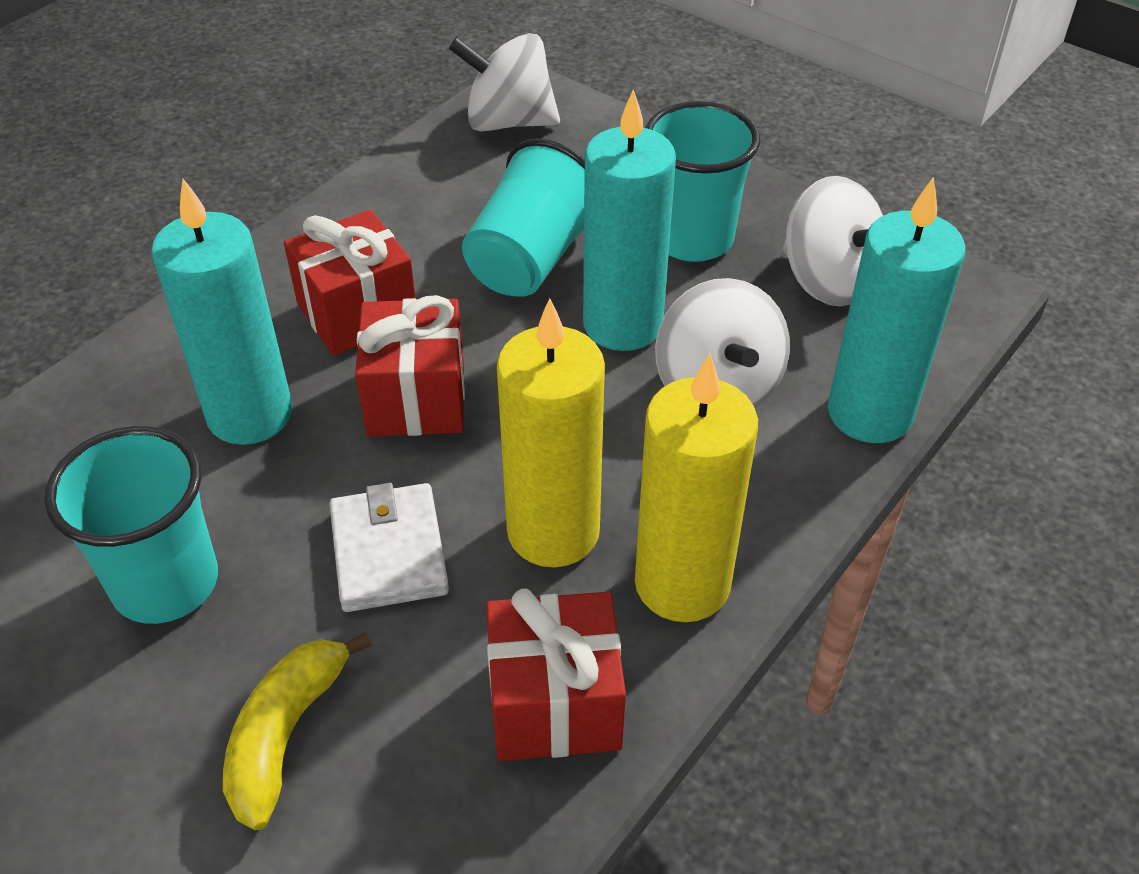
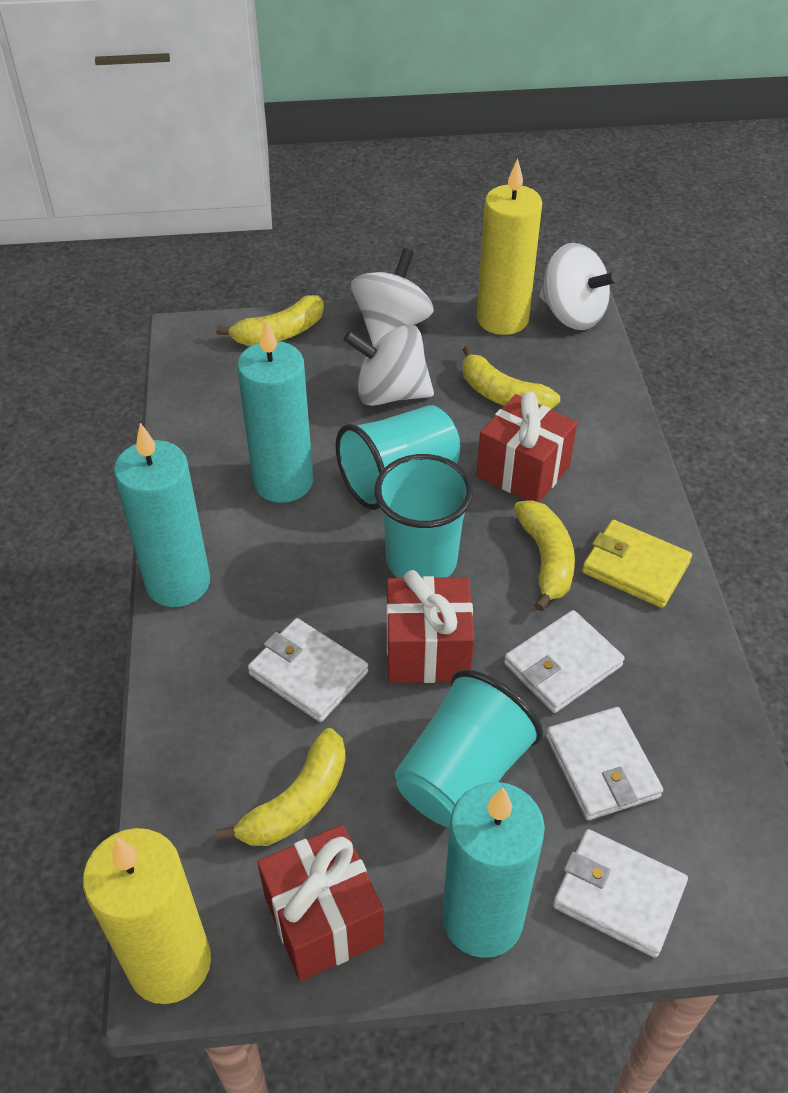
white wallet: [329,483,449,612] = 1 -> [248,618,368,722] [504,610,625,713] [546,707,663,820] [553,829,688,958] = 4
yellow banana: [223,632,372,830] = 1 -> [215,728,346,846] [216,295,324,346] [462,346,560,409] [514,500,575,611] = 4
yellow wallet: none = 0 -> [582,520,692,608] = 1

